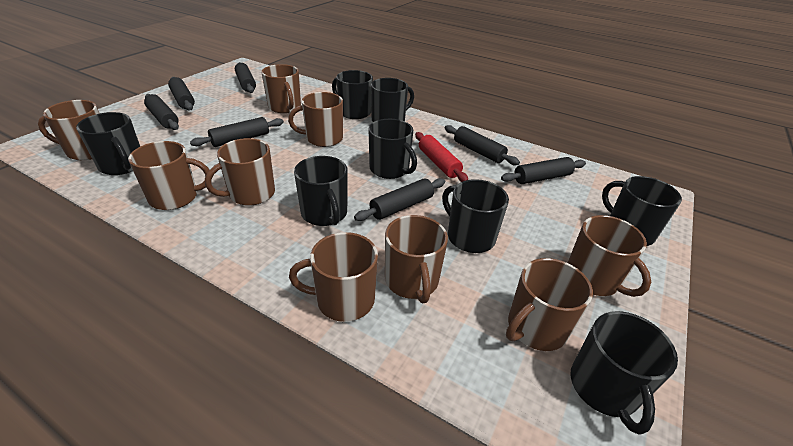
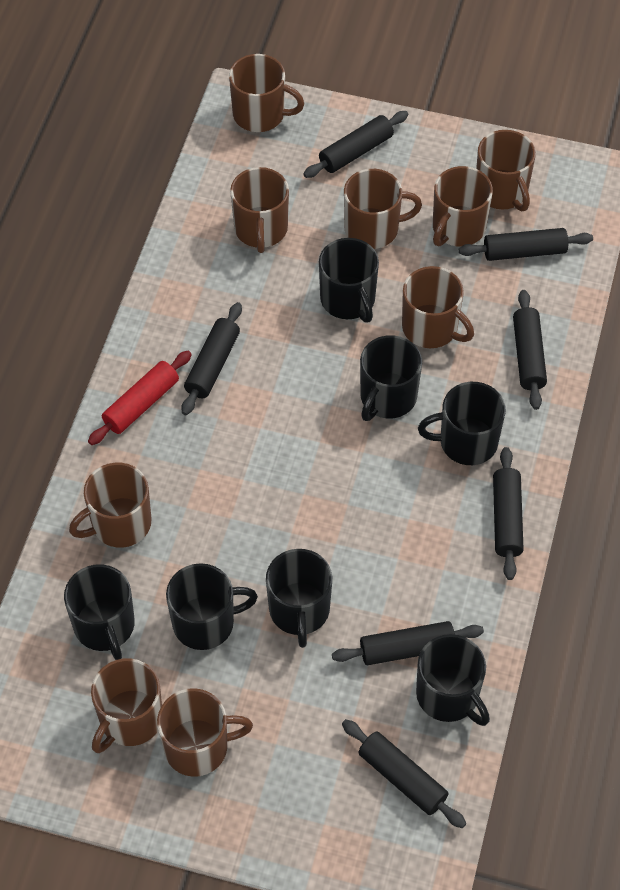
black mug: [76,112,140,175] [294,156,348,226] [332,70,373,119] [368,119,417,179] [371,78,414,122] [442,179,509,253] [570,311,678,435] [602,176,682,246] = 8 -> [64,564,135,660] [166,563,258,650] [266,549,332,648] [319,238,379,323] [360,335,422,421] [416,634,490,726] [418,382,506,465] = 7

